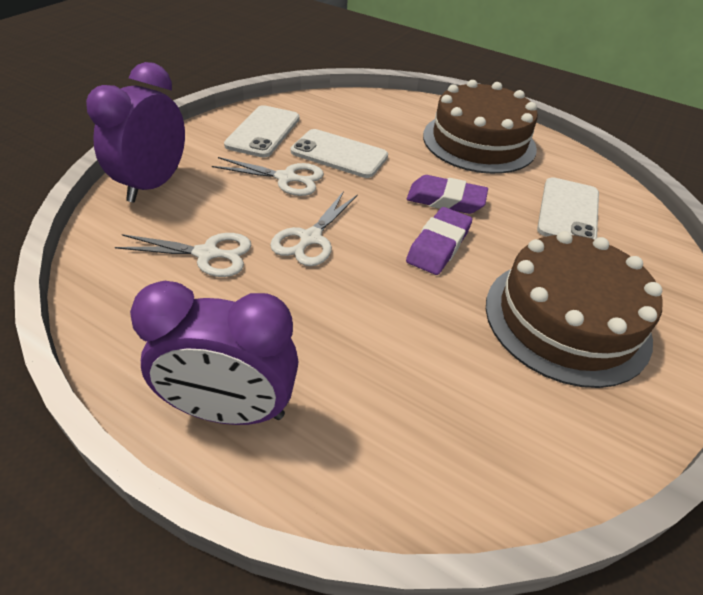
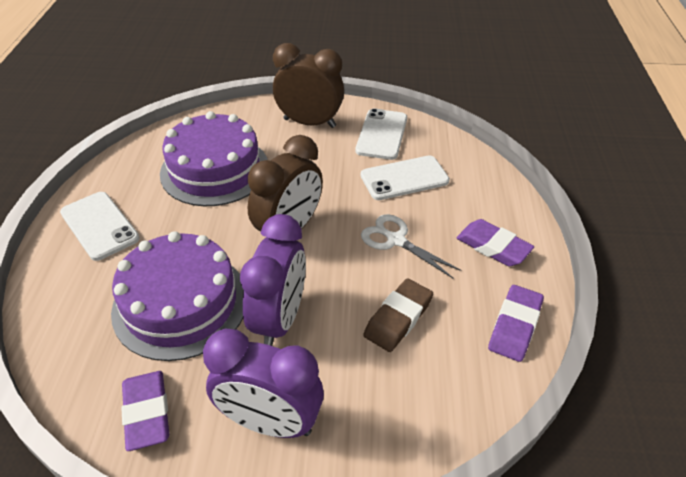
brown cake: [423,80,538,174] [486,231,663,388] = 2 -> none = 0
brown clock: none = 0 -> [248,135,323,232] [273,43,344,128] = 2
brown eraser: none = 0 -> [363,278,433,352] = 1
purple cake: none = 0 -> [111,231,244,361] [160,111,268,206] = 2
purple eraser: [406,207,473,275] [407,175,488,214] = 2 -> [121,371,169,451] [457,219,534,267] [488,285,544,362] = 3
white scissors: [115,233,251,277] [212,157,324,196] [270,191,358,266] = 3 -> [361,214,462,278] = 1

